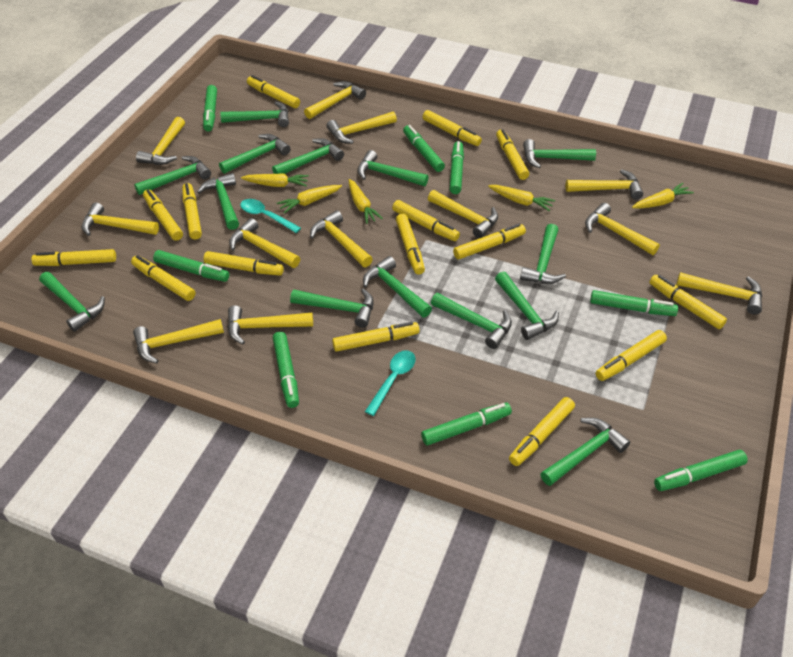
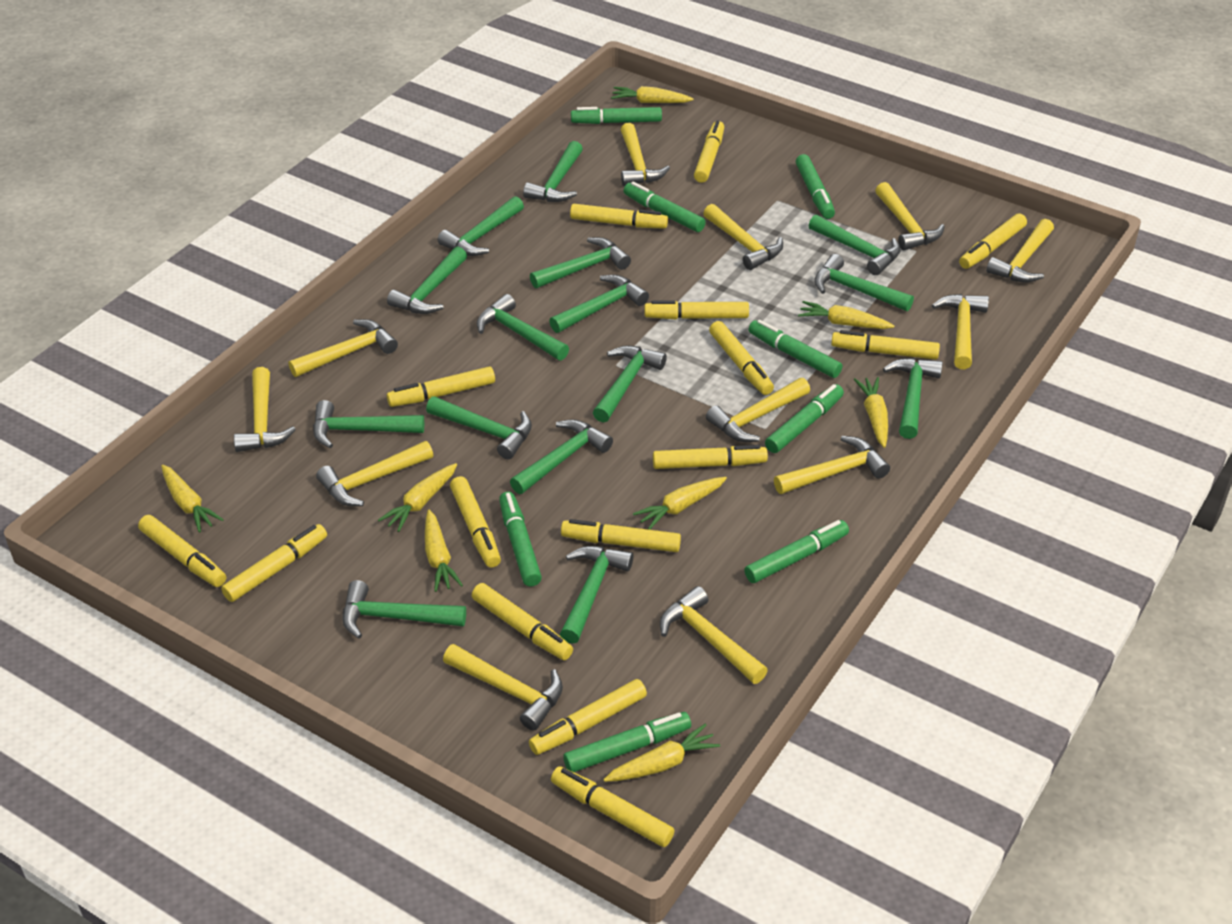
green hammer: [39,272,105,332] [134,156,211,195] [197,173,239,230] [219,134,291,174] [220,101,289,127] [272,138,344,174] [290,288,374,328] [357,150,429,186] [363,256,432,318] [431,293,512,349] [495,271,559,340] [520,224,566,284] [523,139,596,168] [540,418,630,486] = 14 -> [313,400,424,448] [342,580,466,639] [387,246,467,314] [426,396,532,459] [438,196,524,256] [477,294,569,361] [510,419,613,494] [523,141,583,202] [530,237,631,288] [549,275,649,333] [560,546,633,644] [593,345,667,423] [808,214,901,275] [814,254,914,311] [883,358,943,439] = 15
turquoise spoon: [240,199,301,233] [365,350,416,416] = 2 -> none = 0
yellow carrot: [241,173,309,187] [277,185,342,214] [349,179,383,224] [488,185,555,211] [632,183,694,209] = 5 -> [161,465,224,532] [378,463,457,532] [425,510,463,592] [603,724,720,782] [611,86,694,103] [633,477,727,530] [798,301,895,329] [854,377,888,448] = 8

